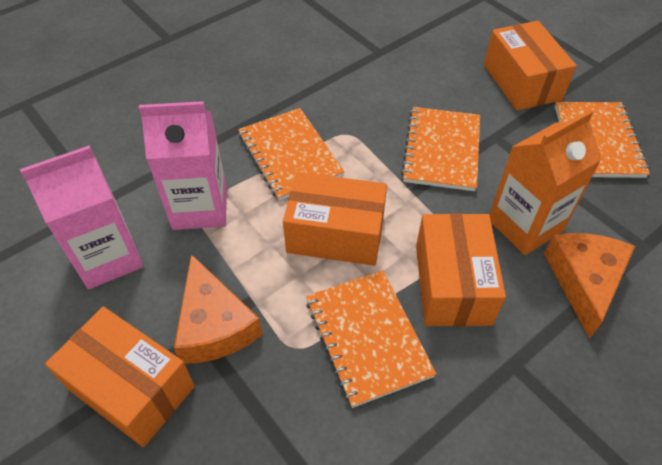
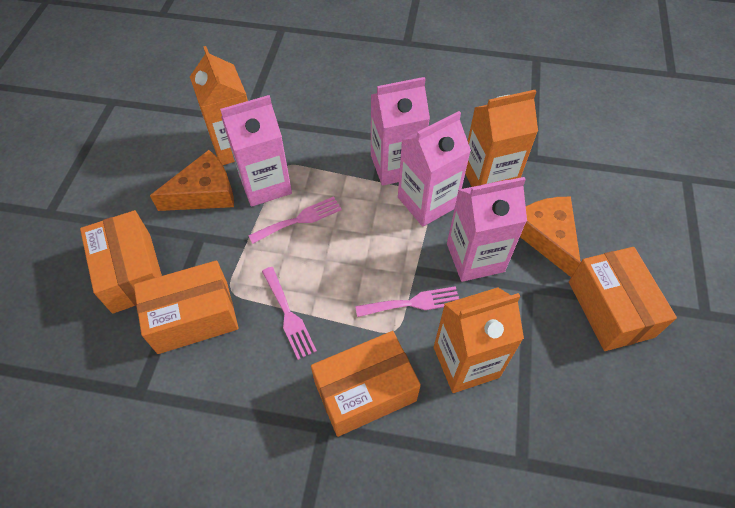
orange carton: [489,109,602,255] = 1 -> [190,46,248,165] [434,288,524,393] [465,90,538,187] = 3
orange notebook: [238,108,345,201] [306,270,436,408] [401,107,480,191] [555,102,650,178] = 4 -> none = 0
pink carton: [20,145,143,289] [139,101,227,230] = 2 -> [220,95,292,207] [371,77,430,186] [398,111,471,226] [447,177,527,282] = 4
pink fork: none = 0 -> [248,196,342,244] [262,267,317,360] [355,286,459,317] = 3

